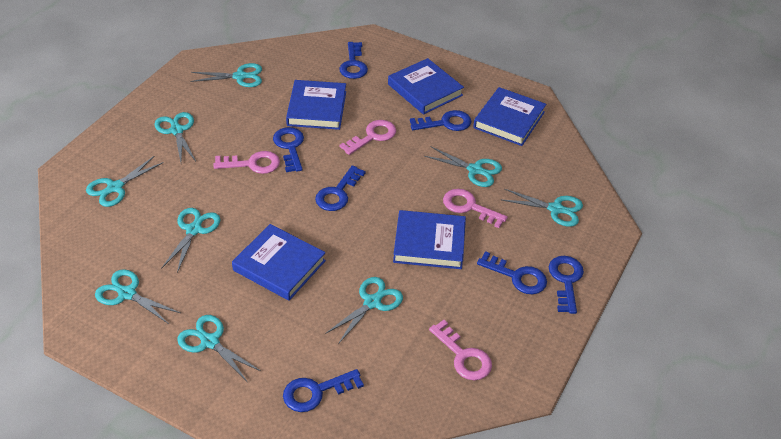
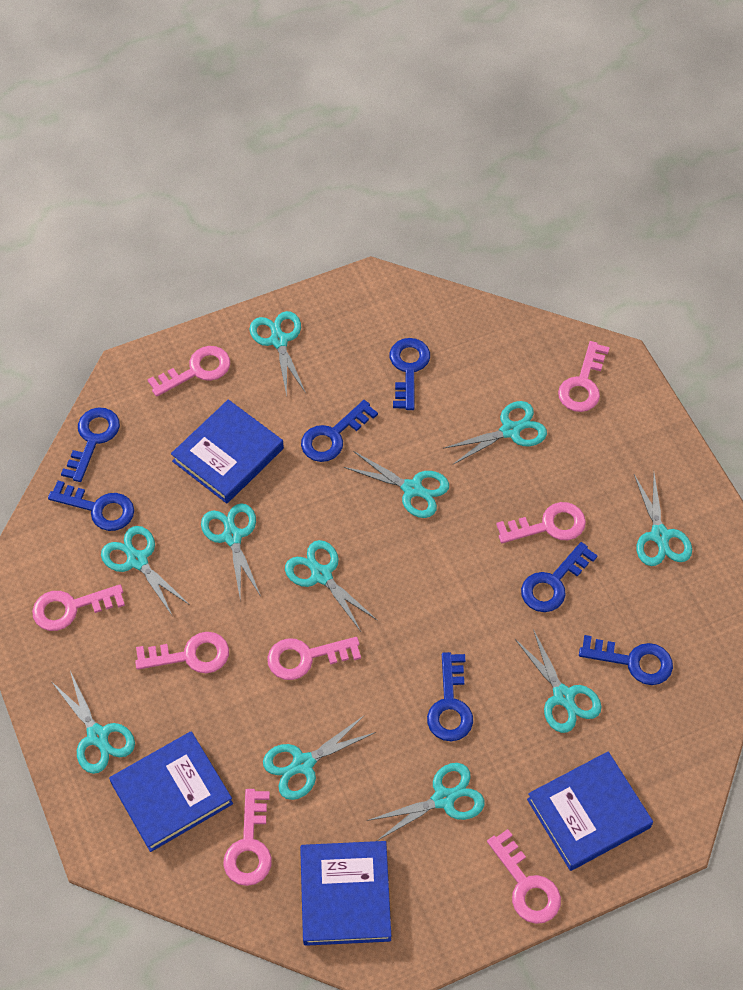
blue book: [232,224,326,301] [286,80,346,130] [388,58,464,115] [393,210,466,269] [473,87,546,146] = 5 -> [109,731,233,852] [171,399,284,504] [300,841,391,946] [527,751,653,871] = 4
pink key: [213,151,280,174] [340,120,396,155] [429,320,492,380] [443,189,508,228] = 4 -> [32,585,125,631] [135,632,229,673] [147,346,230,397] [223,789,272,886] [267,637,361,680] [487,829,561,924] [496,502,586,543] [558,341,610,412] = 8
turquoise scissors: [86,156,164,207] [95,269,180,324] [154,112,196,162] [161,208,221,273] [178,315,261,381] [191,63,262,87] [325,277,403,344] [425,147,502,187] [502,189,583,227] = 9 -> [51,671,135,774] [101,526,190,615] [201,504,260,597] [249,311,306,396] [263,716,376,800] [285,540,377,631] [344,451,449,518] [367,763,485,841] [443,401,547,464] [515,629,602,733] [634,474,692,566] = 11

